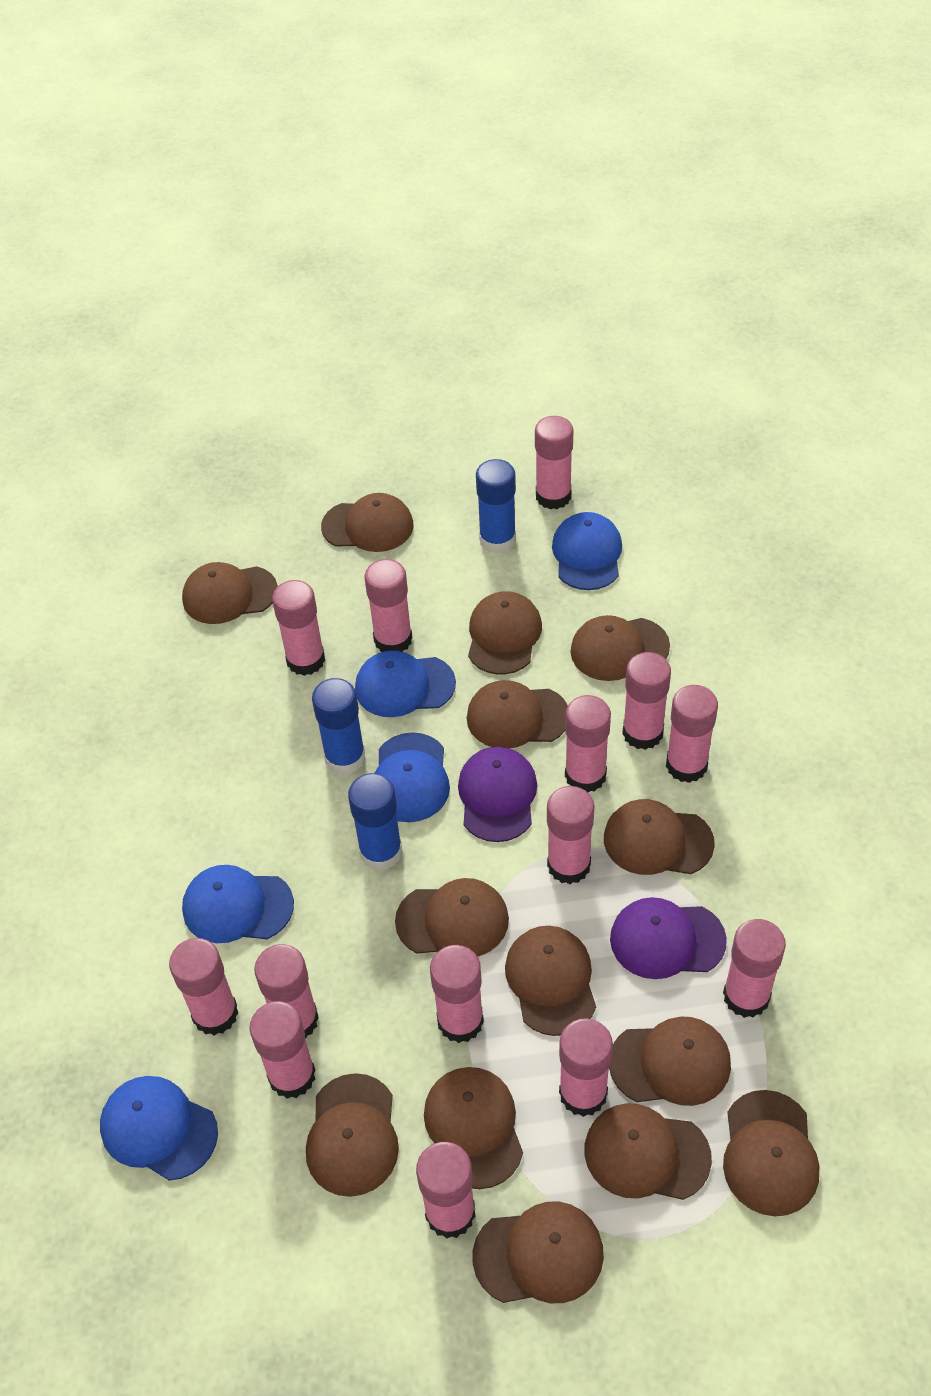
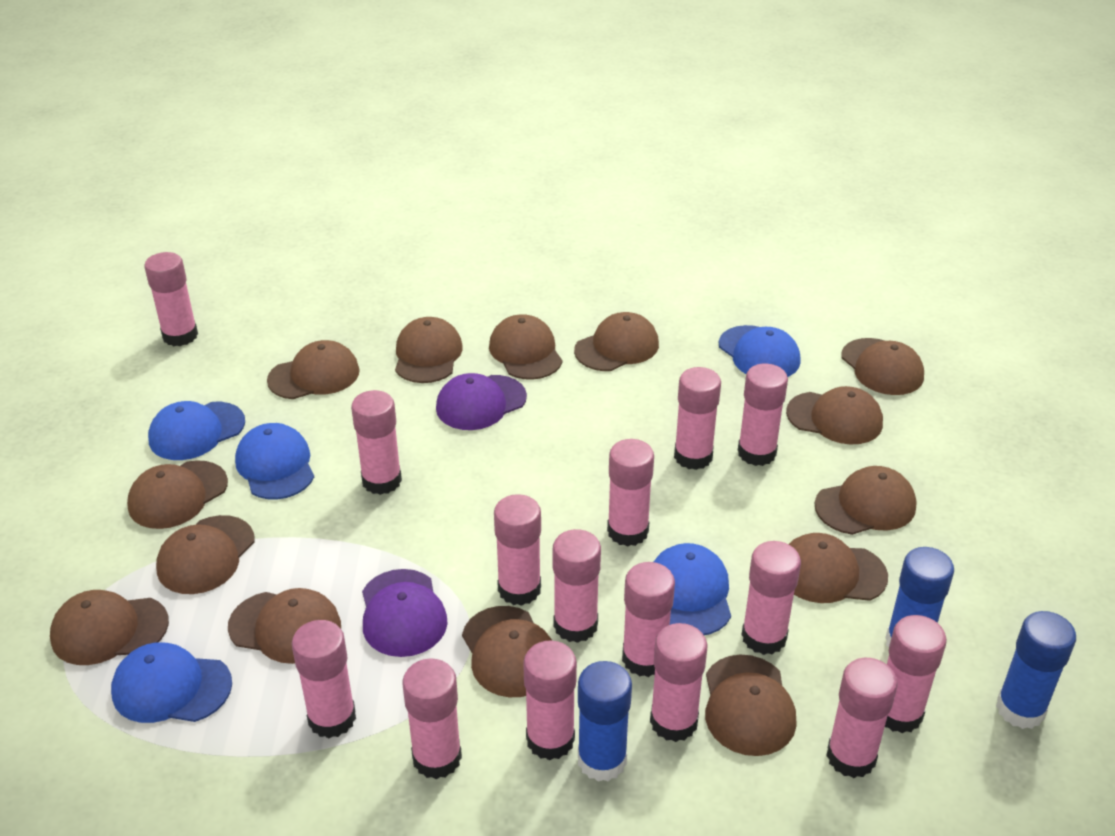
pink glue stick: [169,938,238,1035] [249,1001,316,1099] [254,944,319,1039] [272,580,325,676] [364,559,412,652] [416,1142,475,1239] [430,945,484,1043] [535,416,574,509] [547,786,594,884] [559,1018,613,1117] [565,695,611,793] [622,652,671,750] [666,685,718,783] [723,919,786,1018] = 14 -> [145,252,198,346] [292,620,356,738] [351,390,402,495] [402,658,462,779] [494,494,541,606] [523,640,577,760] [553,529,601,643] [607,439,654,547] [622,562,675,677] [650,623,708,742] [674,367,721,470] [738,363,788,466] [741,541,801,655] [826,658,898,778] [885,615,947,733] = 15

